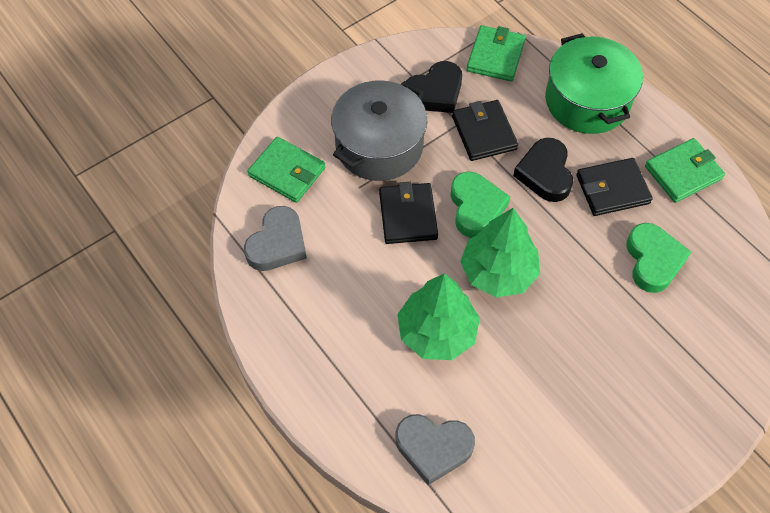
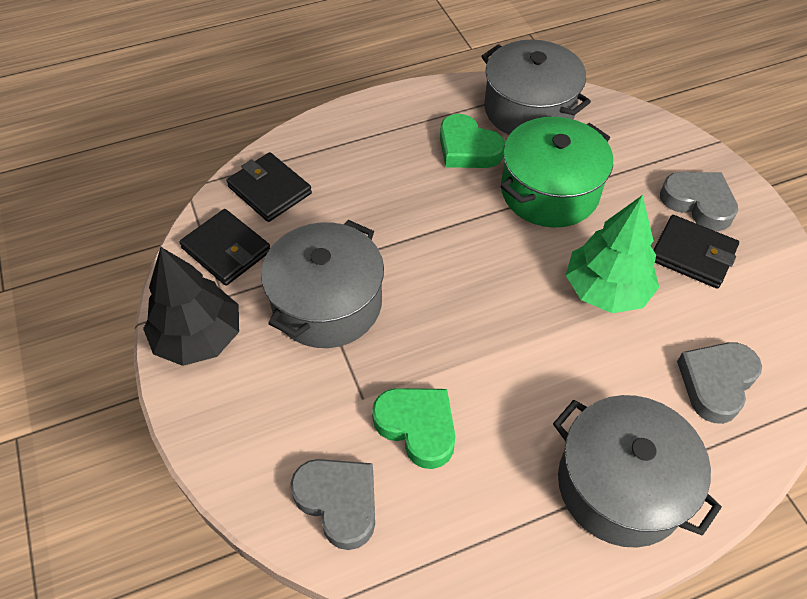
black heart: [406,61,462,113] [513,138,573,202] = 2 -> none = 0
black tree: none = 0 -> [143,247,239,366] = 1
green tree: [397,273,480,360] [460,208,540,298] = 2 -> [566,195,659,313] = 1
green wallet: [248,137,325,203] [467,25,526,82] [645,138,725,203] = 3 -> none = 0
grey heart: [244,206,307,271] [395,414,475,485] = 2 -> [290,459,375,550] [660,172,738,231] [677,342,762,424] = 3
grey pot: [331,80,427,181] = 1 -> [261,220,384,348] [481,40,591,135] [553,395,722,548] = 3

